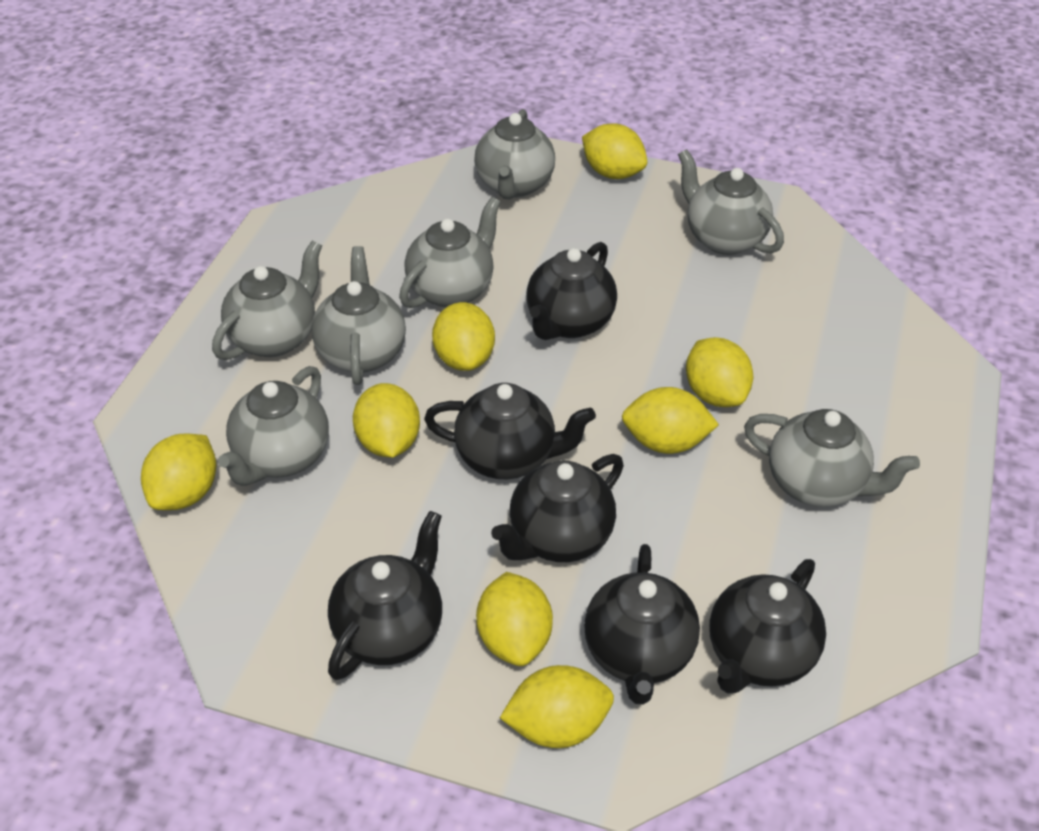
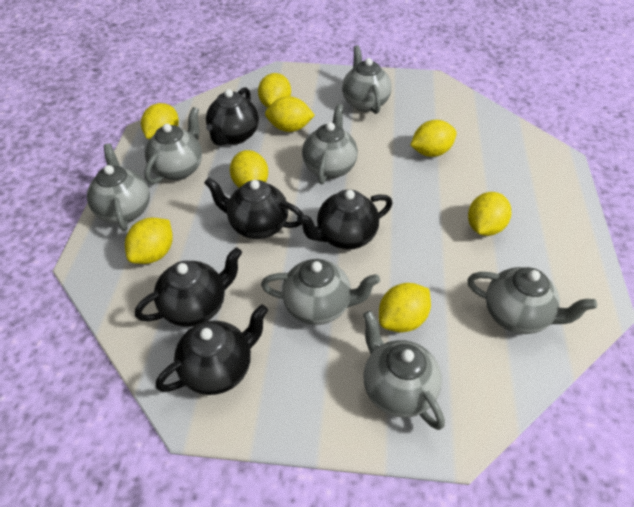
black teapot: [328,511,442,680] [424,383,596,479] [491,454,624,562] [526,242,617,340] [584,544,700,705] [709,559,826,694] = 6 -> [135,247,242,327] [156,305,268,395] [204,177,303,239] [206,87,259,146] [297,189,392,250] = 5

